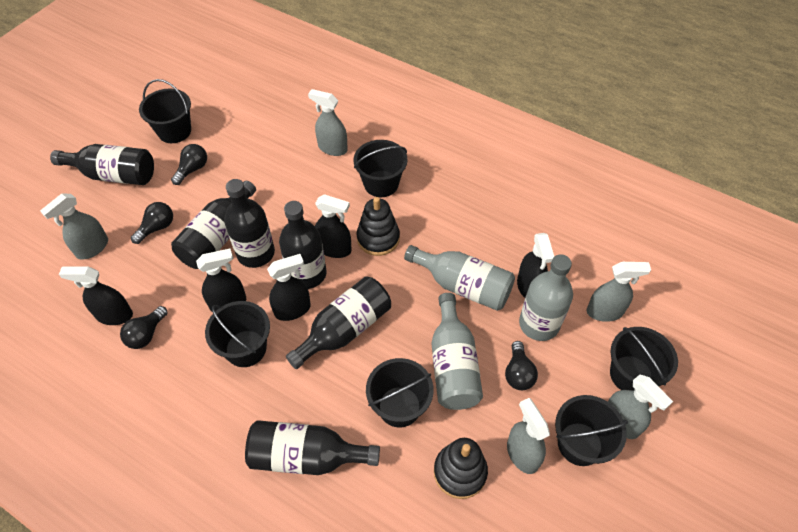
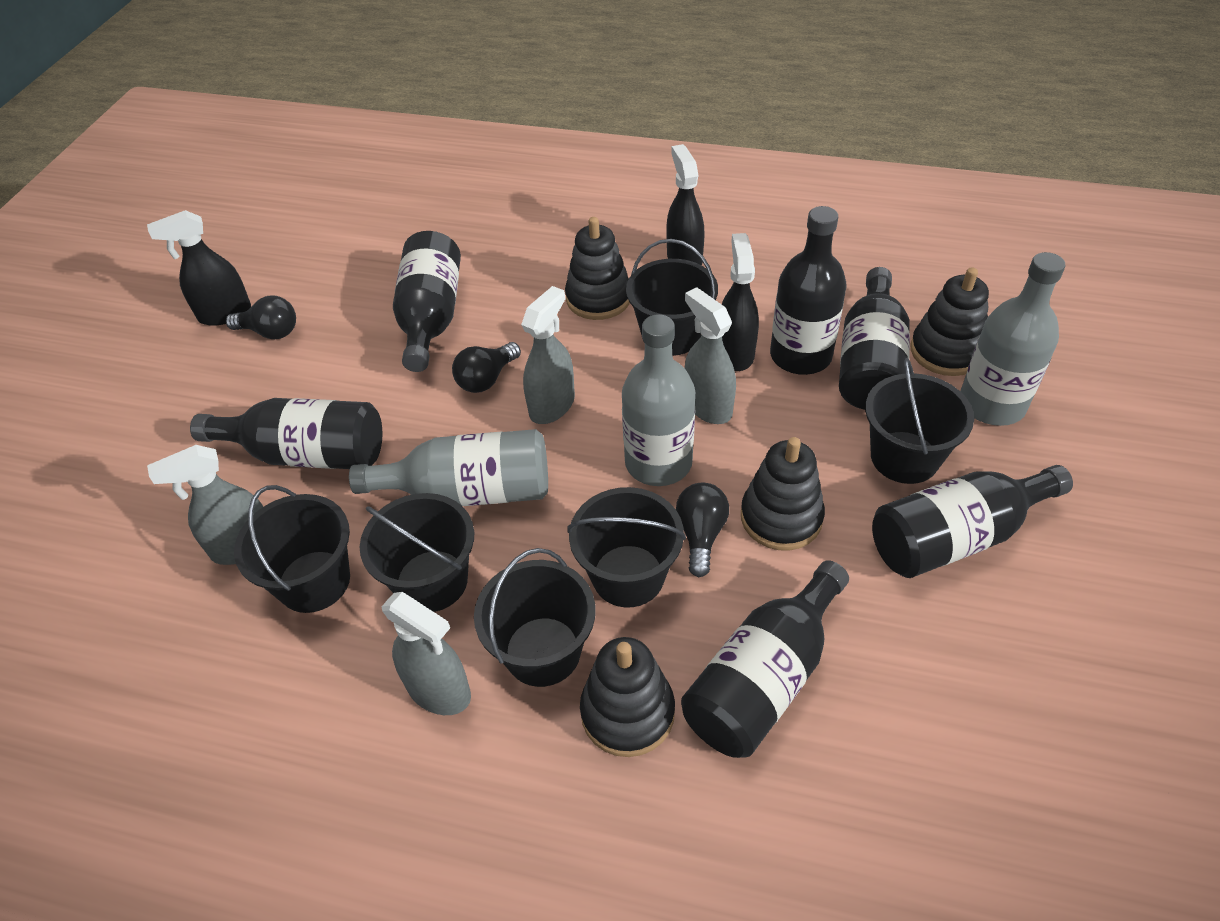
black light bulb: [120,306,168,349] [131,202,173,244] [171,144,207,185] [505,341,538,390] = 4 -> [226,295,296,339] [452,342,521,393] [676,483,729,577] = 3
black spray bottle: [59,266,133,325] [196,248,246,311] [267,254,311,321] [315,194,352,258] [517,233,554,298] = 5 -> [147,210,251,326] [666,144,705,265] [722,233,759,371] = 3
black stacking toy: [357,197,400,256] [434,438,488,499] = 2 -> [565,217,630,320] [580,637,675,757] [741,437,825,551] [910,267,989,376] = 4
grey spray bottle: [40,193,108,260] [308,89,348,156] [507,398,550,474] [587,262,651,322] [608,375,673,439] = 5 -> [147,445,263,565] [381,592,471,715] [521,286,575,424] [684,287,736,424] = 4

